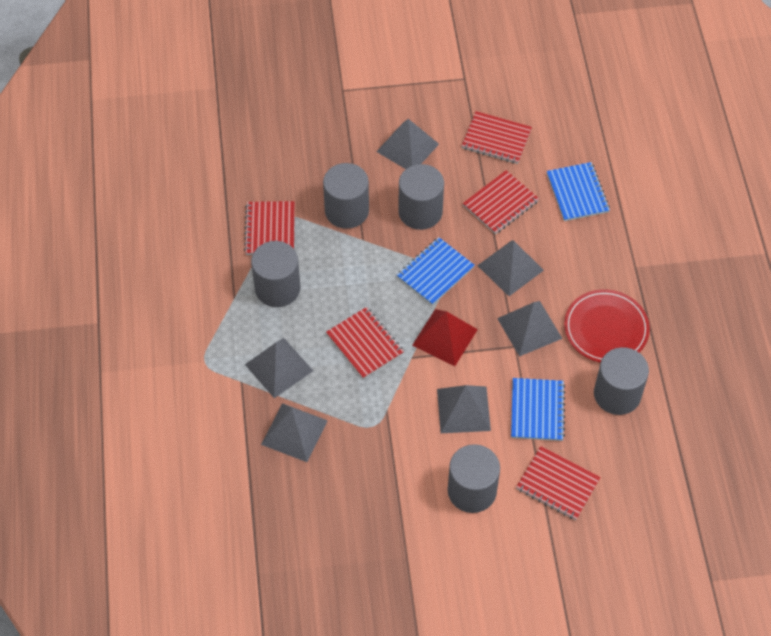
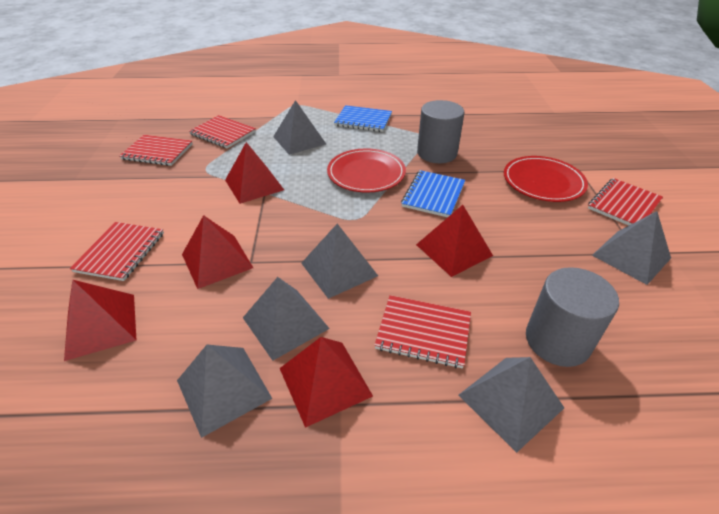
blue notebook: [397,237,475,305] [511,378,565,441] [547,162,610,221] = 3 -> [334,105,392,132] [401,170,465,217] = 2
grey cylinder: [251,241,300,307] [323,163,369,229] [398,164,444,230] [448,444,500,513] [594,347,649,415] = 5 -> [417,100,464,163] [526,267,619,367] = 2
red plate: [564,289,650,363] = 1 -> [327,148,406,193] [504,156,588,202] = 2
red pyramid: [412,309,478,366] = 1 -> [64,280,136,361] [182,215,253,289] [225,142,284,204] [279,337,373,428] [416,205,493,277] = 5

